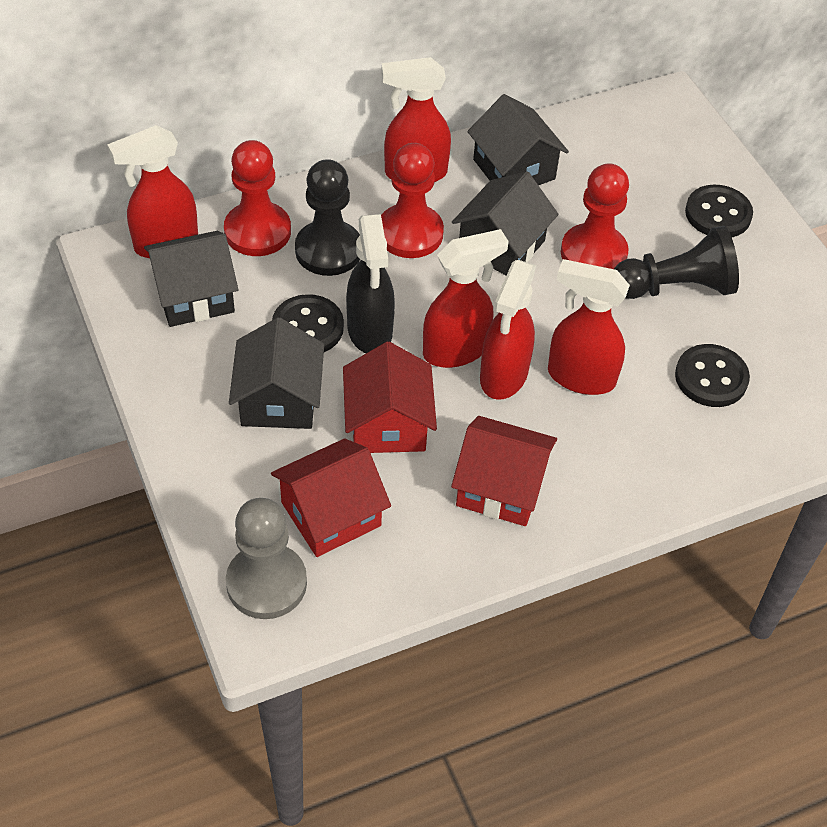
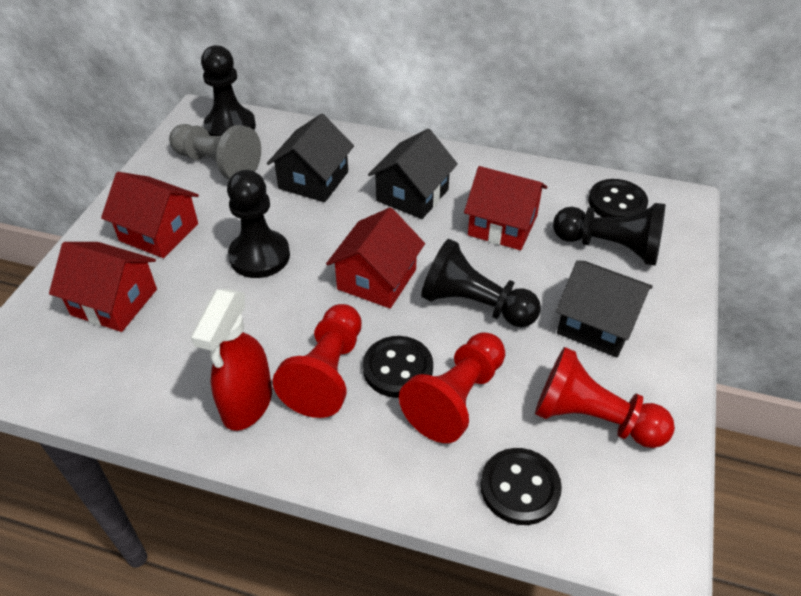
black house: [144,231,239,327] [229,317,324,429] [452,171,558,276] [467,94,569,185] = 4 -> [267,114,354,202] [368,129,458,219] [556,260,653,358] = 3
black pawn: [295,159,360,276] [614,226,739,299] = 2 -> [201,45,256,136] [227,170,290,278] [421,239,541,327] [553,203,665,266] = 4
black spray bottle: [346,214,395,353] = 1 -> none = 0
red house: [271,439,391,557] [343,342,437,453] [451,416,557,526] = 3 -> [49,242,157,332] [101,172,199,258] [326,208,425,309] [464,166,547,250] = 4
red spray bottle: [107,125,198,258] [382,57,451,183] [423,229,509,368] [480,260,536,400] [548,259,630,395] = 5 -> [191,289,272,431] = 1

